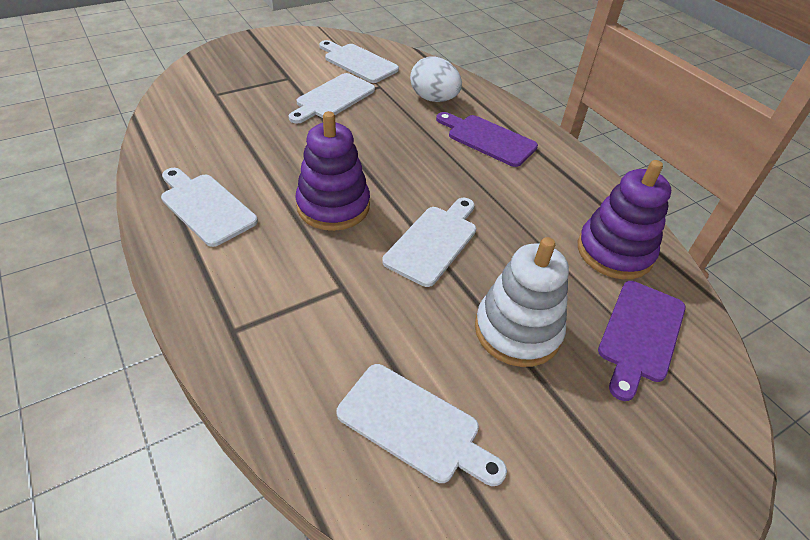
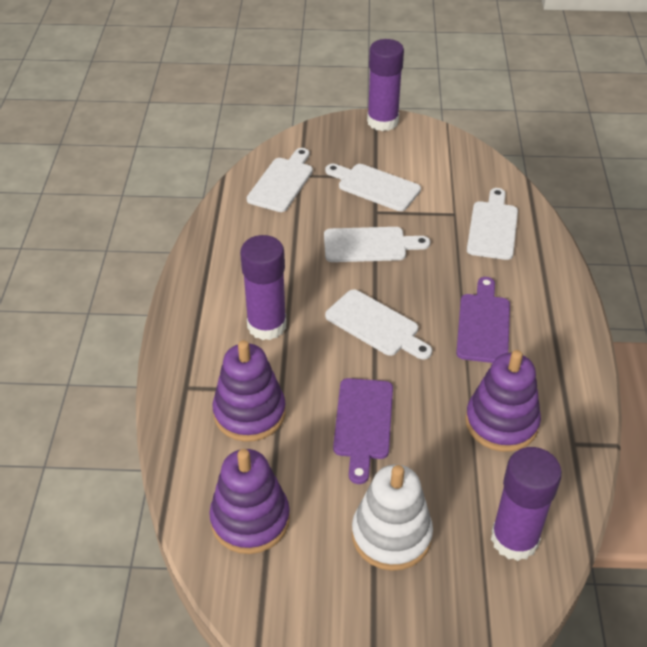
purple glue stick: none = 0 -> [240,235,286,340] [367,39,404,131] [491,447,562,561] = 3
purple stacking toy: [295,111,370,231] [578,160,671,279] = 2 -> [209,449,290,554] [212,340,286,442] [465,350,541,452] = 3
white egg: [410,56,462,102] = 1 -> none = 0

